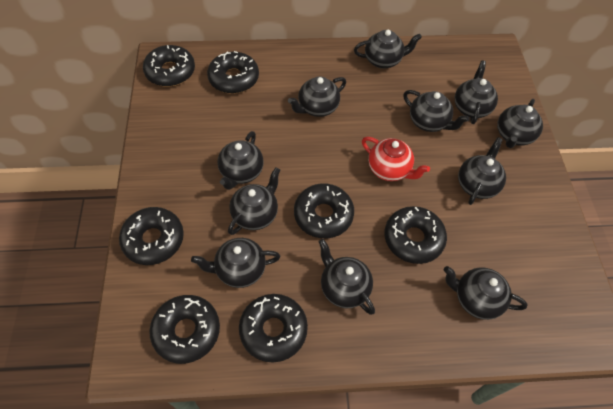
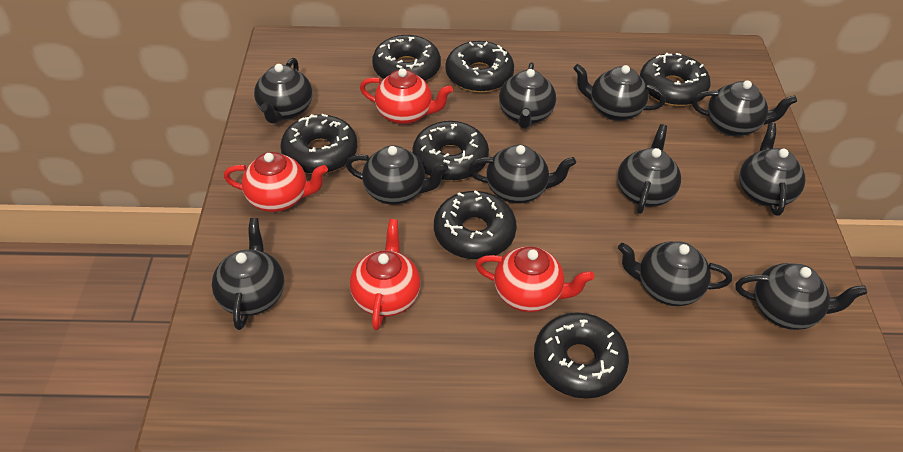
red teapot: [362,137,430,181] = 1 -> [224,152,328,212] [350,219,420,330] [360,68,453,125] [475,246,594,312] = 4

